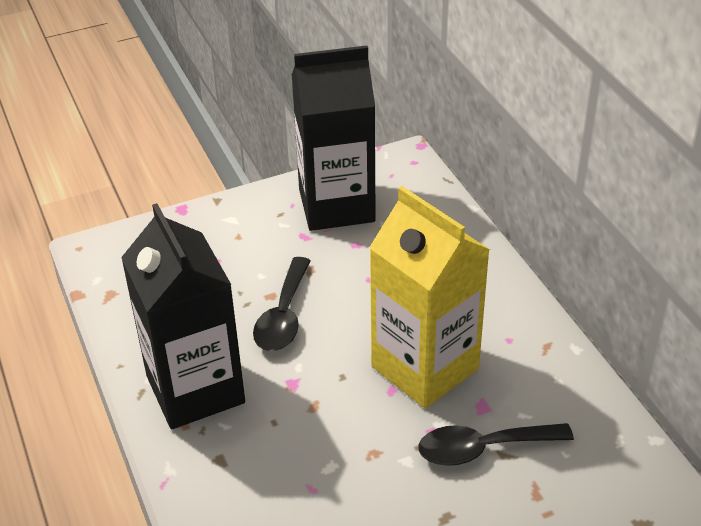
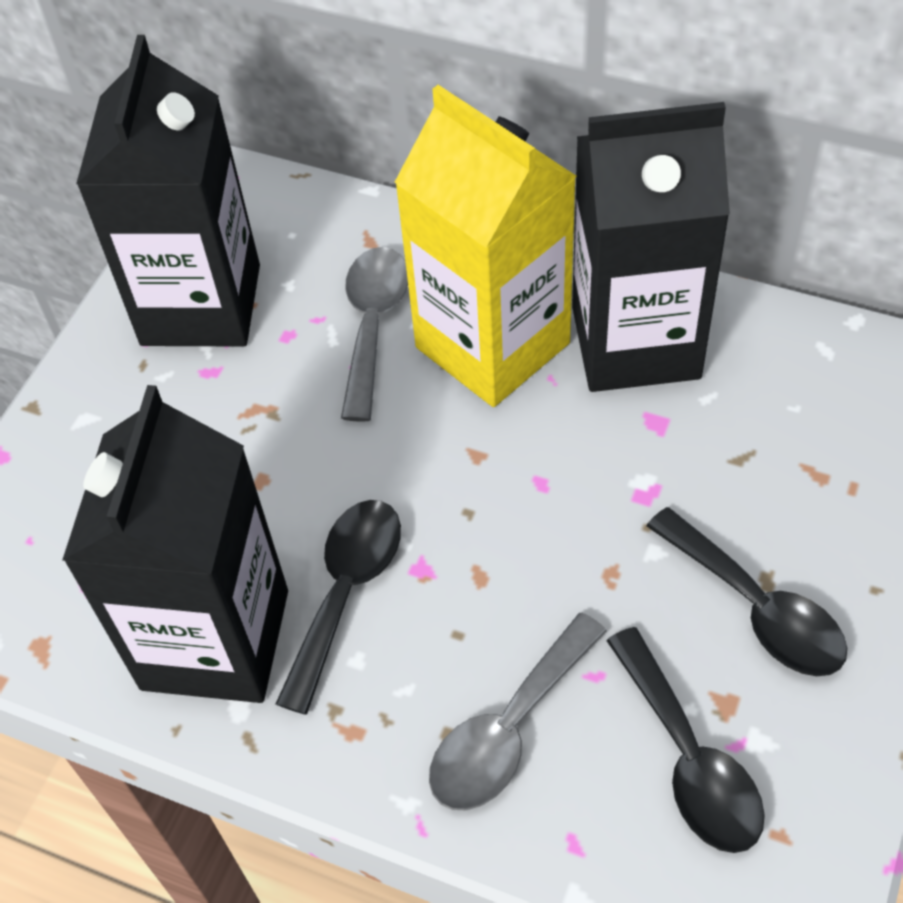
black carton: [121,203,245,429] [292,45,376,231] = 2 -> [62,385,288,703] [76,35,260,347] [572,102,730,392] = 3
black spoon: [253,257,311,351] [419,423,574,466] = 2 -> [276,500,401,715] [606,627,765,853] [647,507,847,676] = 3
grey spoon: none = 0 -> [341,247,408,422] [429,613,607,810] = 2

